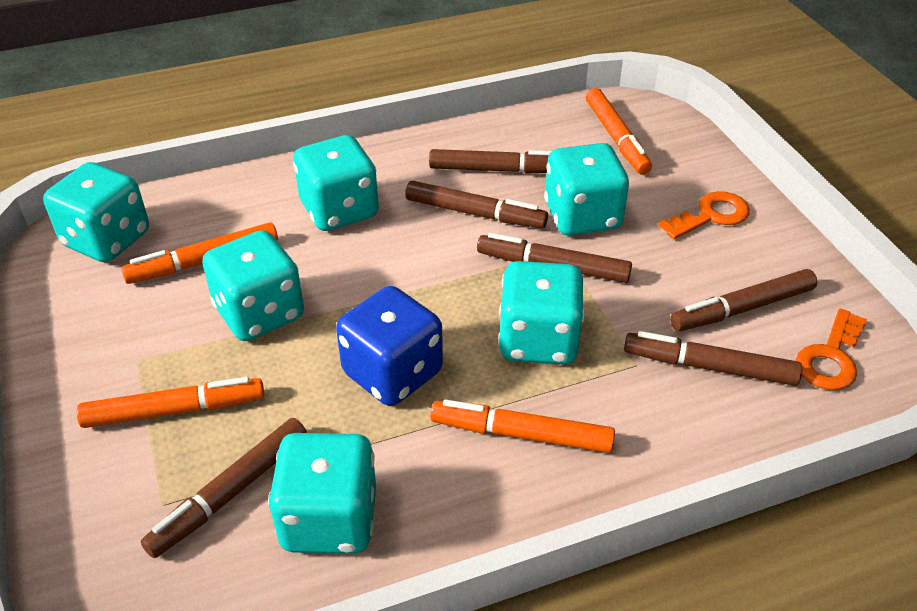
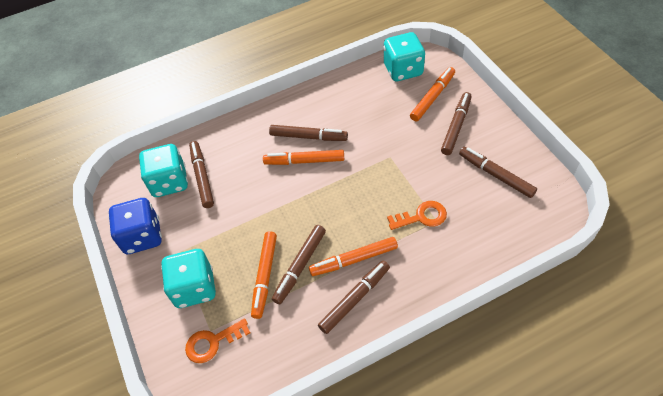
turquoise dice: [43,162,149,262] [202,230,304,341] [268,433,376,554] [293,135,379,231] [498,261,584,365] [544,143,629,235] = 6 -> [139,144,188,197] [161,249,216,308] [383,32,425,81] = 3

